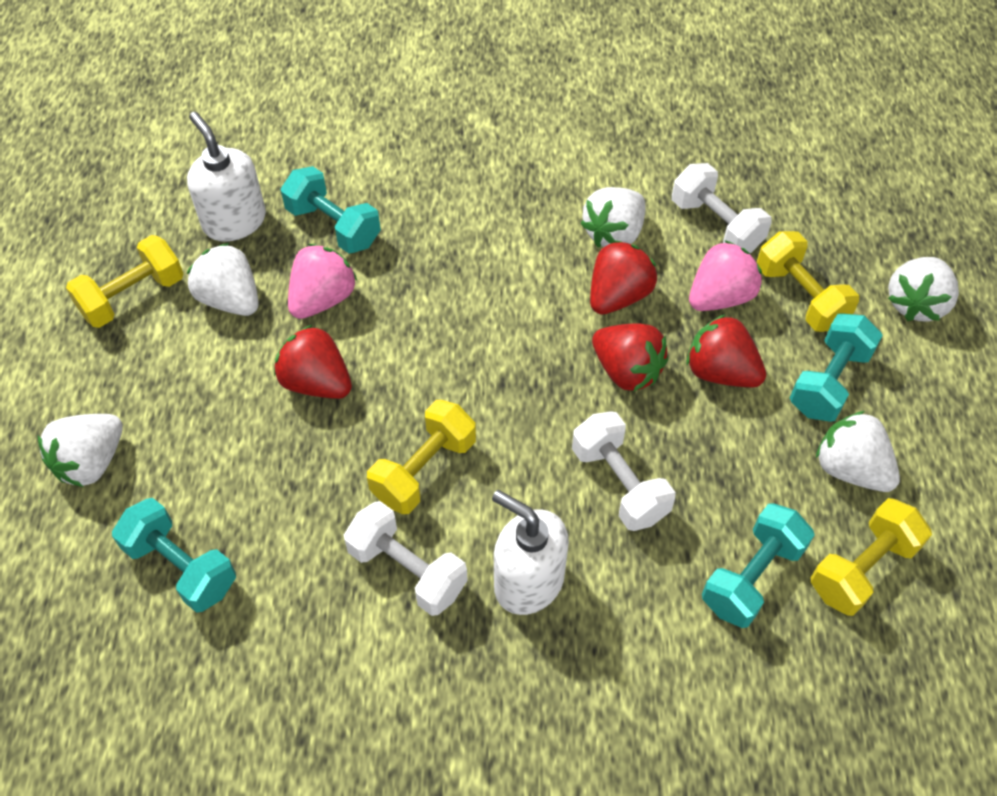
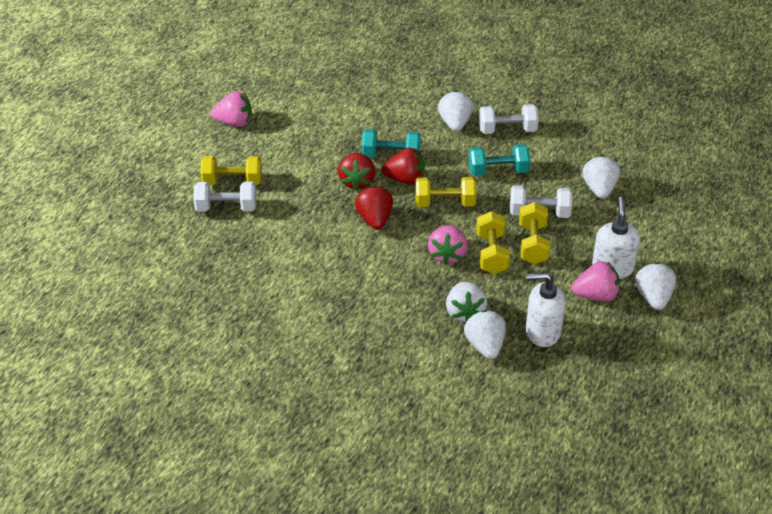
pink strawberry: [288,244,357,319] [689,240,762,311] = 2 -> [211,91,252,127] [428,225,468,265] [572,261,620,301] = 3
red strawberry: [274,325,352,399] [590,240,657,315] [592,324,668,392] [687,314,766,387] = 4 -> [338,153,375,190] [355,186,393,230] [382,148,425,185] = 3
turquoise dumbbell: [112,498,236,613] [281,166,381,254] [702,503,815,628] [790,313,883,422] = 4 -> [362,129,421,158] [468,144,530,176] = 2

